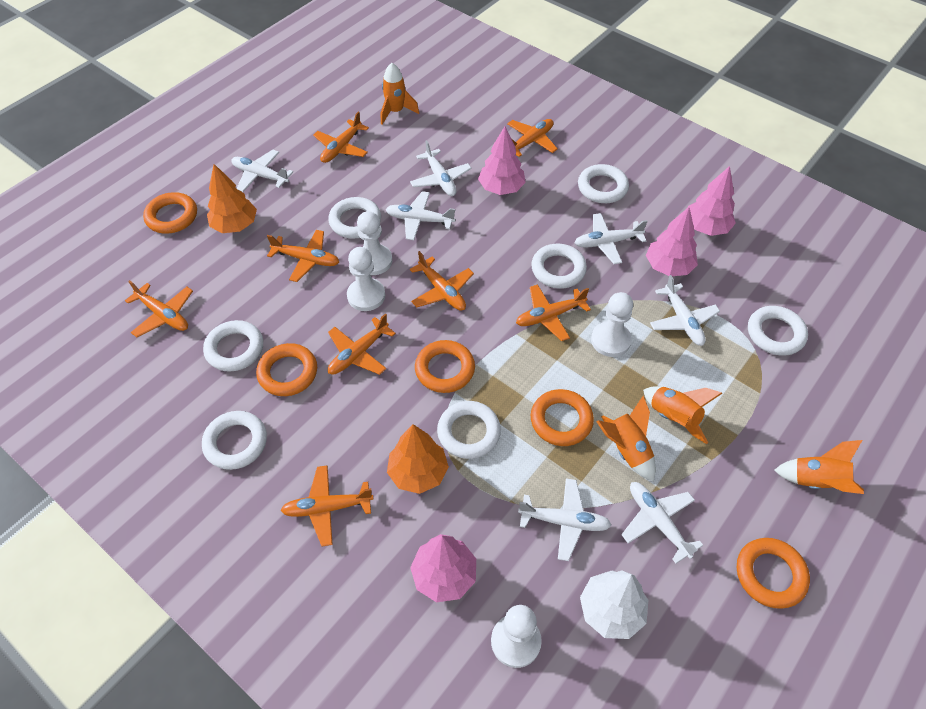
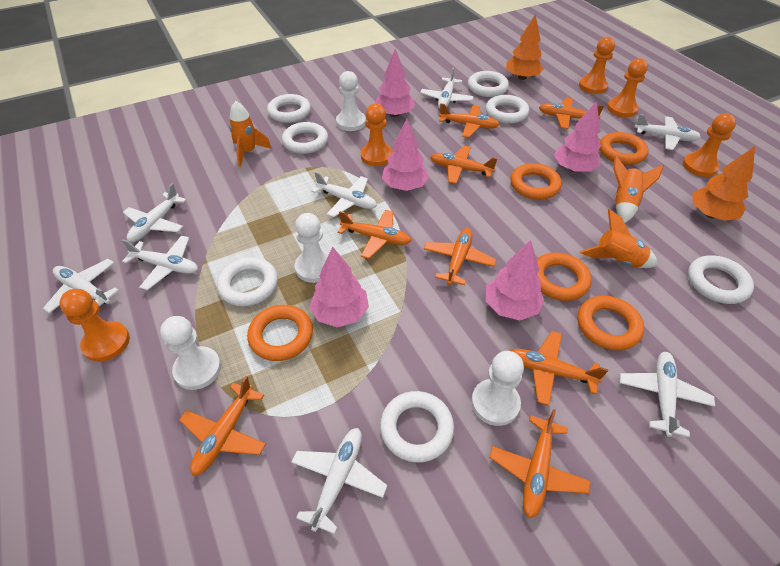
orange pawn: none = 0 -> [59,289,130,362] [361,104,393,166] [579,37,615,94] [607,58,648,117] [683,113,736,177] = 5
orange rocket: [381,63,419,124] [596,396,656,482] [643,386,722,444] [774,440,864,494] = 4 -> [229,101,272,167] [580,209,658,268] [613,156,664,223] = 3
pink tree: [410,534,476,602] [478,126,526,195] [646,207,698,276] [688,166,736,236] = 4 -> [309,247,369,327] [375,49,415,117] [382,119,429,191] [486,240,544,320] [554,101,601,172] = 5
white plane: [231,150,293,192] [385,191,456,240] [410,140,471,196] [518,479,611,561] [574,213,648,264] [621,482,703,563] [650,275,720,346] = 7 -> [43,259,119,313] [122,235,198,290] [123,183,186,242] [291,428,387,534] [311,172,377,217] [420,68,474,109] [620,352,715,437] [634,114,701,150] = 8
white tree: [580,570,648,639] = 1 -> none = 0

